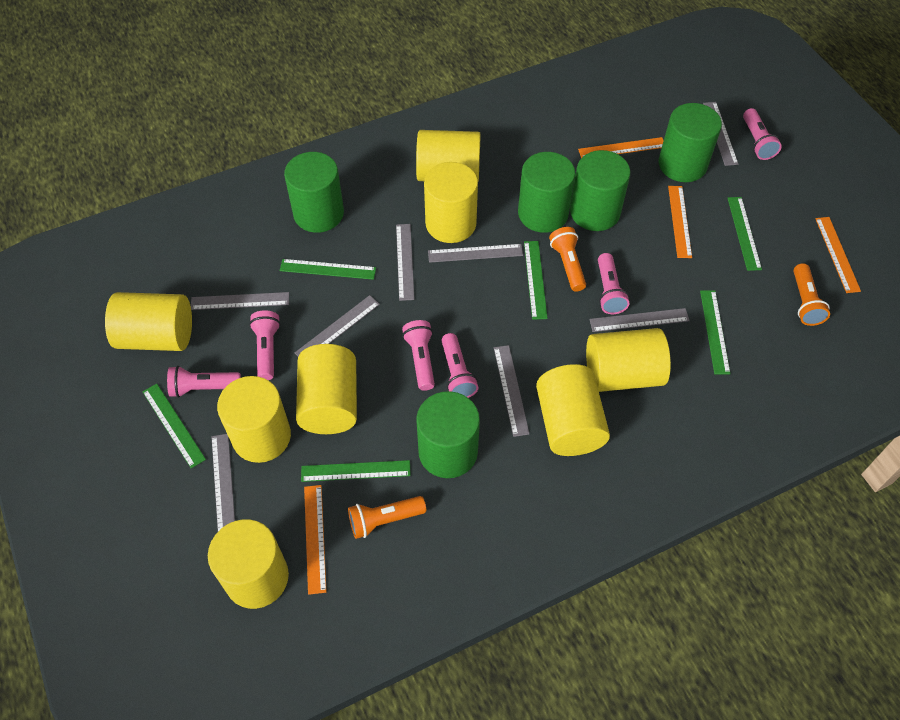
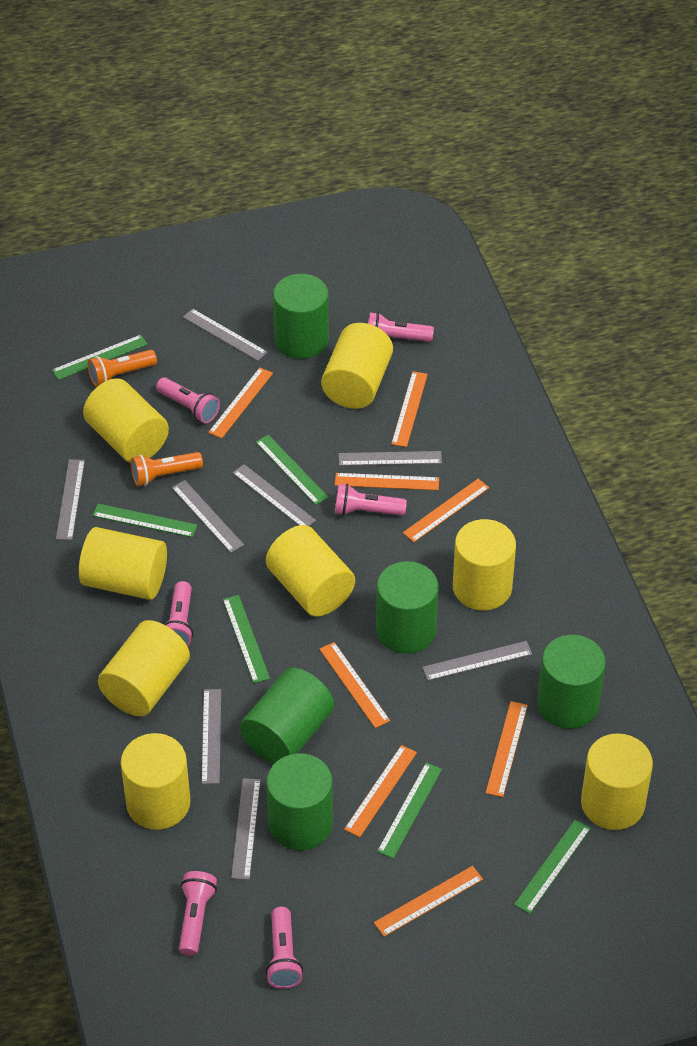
orange flashlight: [348,496,426,539] [549,227,586,292] [793,263,830,326] = 3 -> [88,350,157,386] [131,452,203,486] = 2
orange ruler: [304,485,326,595] [578,137,664,158] [668,186,692,258] [815,217,861,293] = 4 -> [208,368,273,438] [320,642,390,728] [335,473,439,490] [344,745,417,837] [374,866,483,937] [391,371,428,447] [403,479,489,542] [486,701,528,797] = 8

